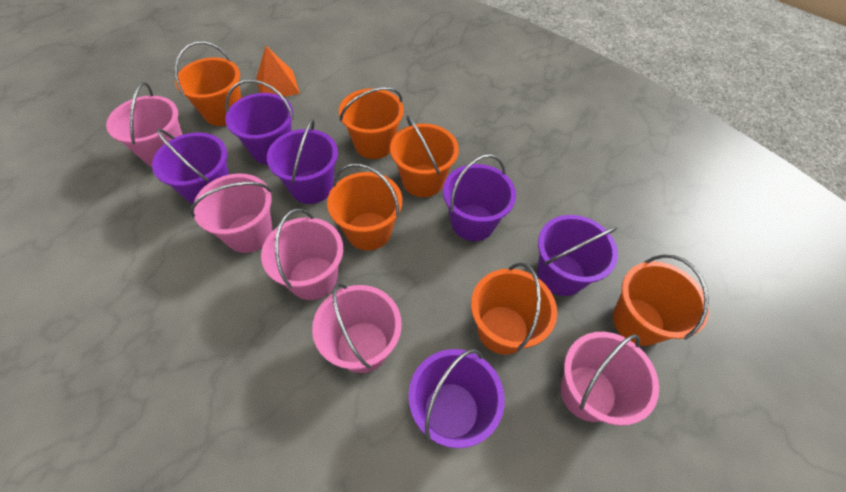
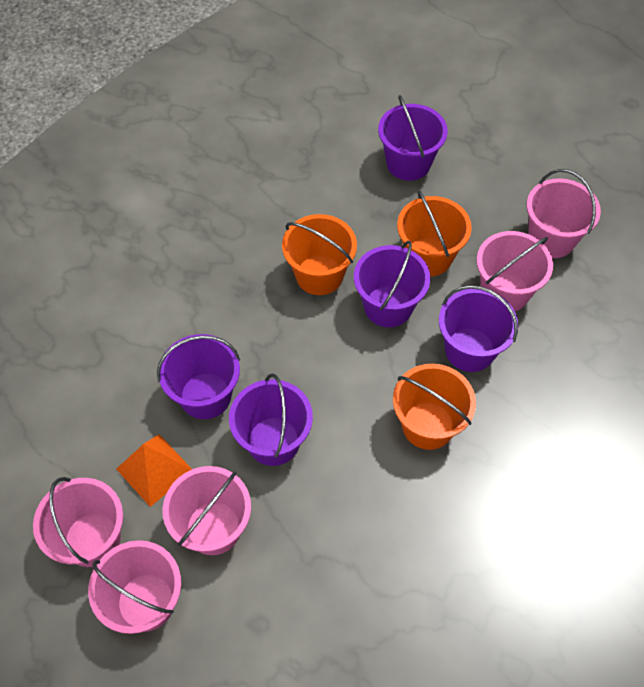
orange bucket: [175,41,241,126] [327,164,402,251] [339,87,404,159] [390,115,459,197] [471,263,557,355] [613,255,709,346] = 6 -> [282,214,357,295] [393,364,476,450] [397,190,472,276] = 3
purple bucket: [152,128,229,204] [225,79,294,165] [267,118,338,204] [409,349,505,448] [443,154,516,241] [537,215,618,296] = 6 -> [157,334,240,419] [229,374,313,466] [354,241,430,327] [378,95,448,181] [439,285,518,372] = 5

